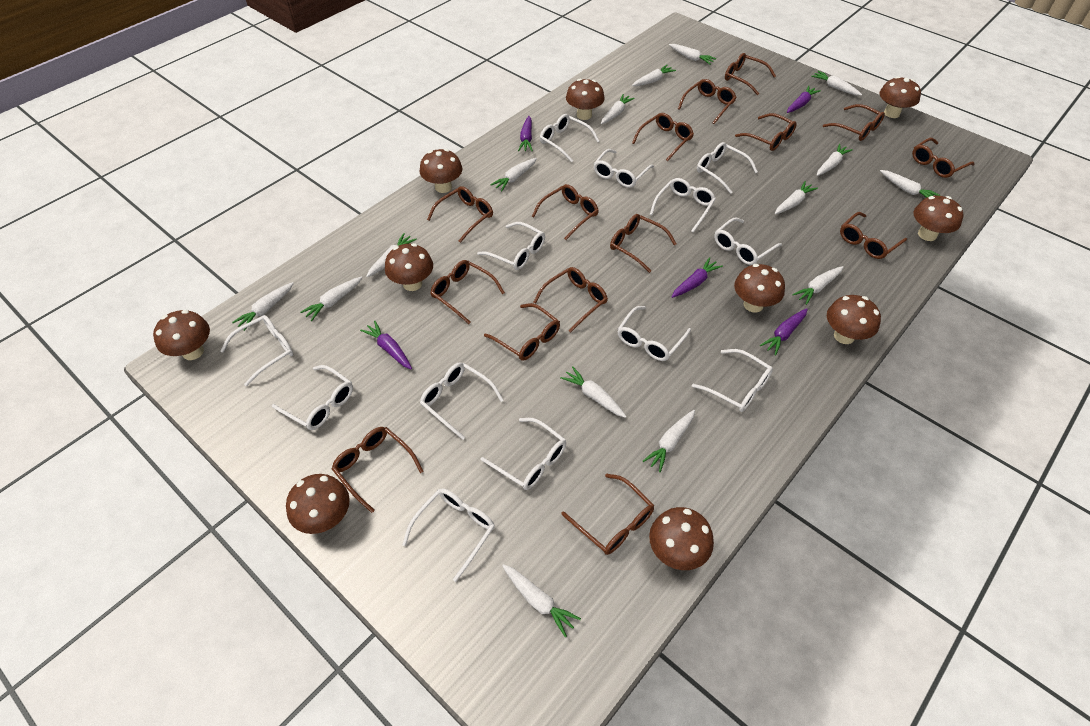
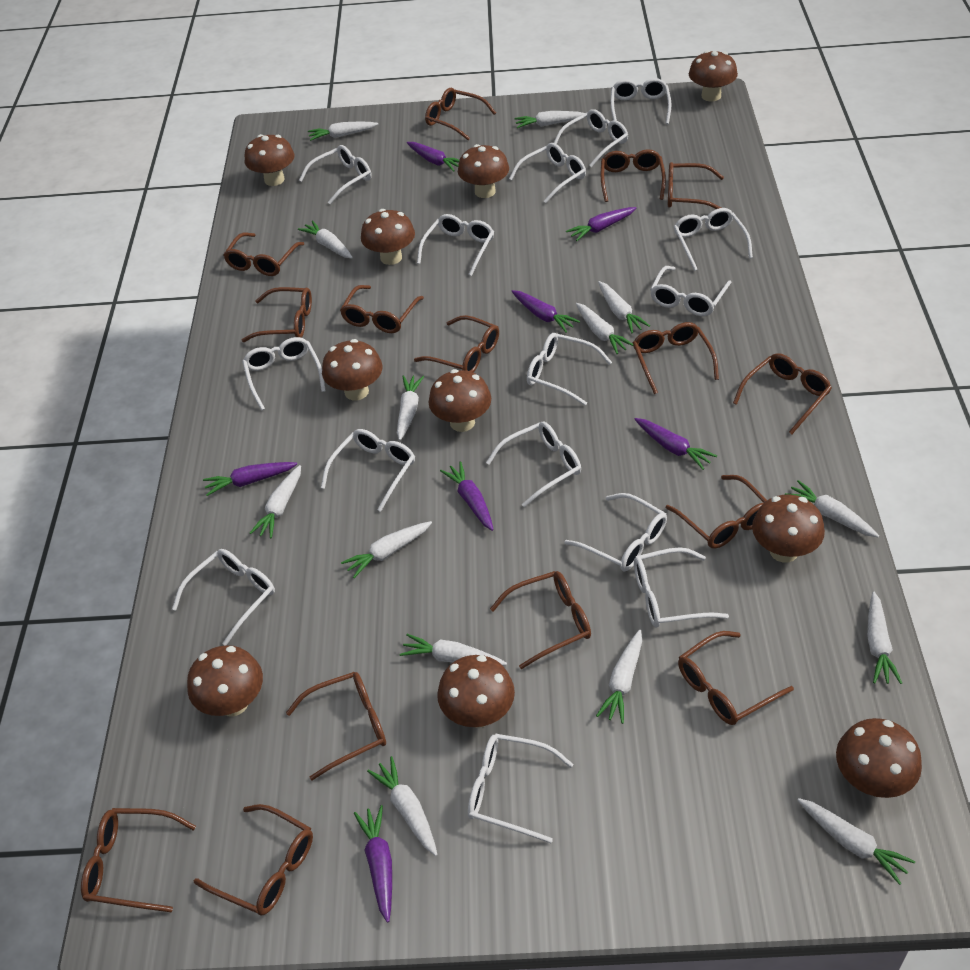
purple carrot: [360,321,412,369] [518,116,533,152] [672,257,723,298] [760,308,808,356] [787,86,821,113] = 5 -> [203,462,297,496] [354,805,392,923] [407,142,459,172] [440,461,494,531] [511,290,580,333] [566,207,636,241] [635,418,717,470] = 7
white carrot: [232,282,294,331] [300,276,362,321] [366,233,417,277] [490,158,537,191] [502,564,581,637] [560,367,627,418] [601,94,635,124] [632,65,676,86] [643,410,695,472] [669,44,716,64] [775,181,818,214] [792,266,843,305] [811,71,862,96] [817,144,853,176] [880,170,941,198] = 15 -> [250,465,301,538] [298,220,353,259] [308,122,378,141] [341,521,432,578] [367,756,438,856] [397,375,424,440] [400,634,507,666] [514,111,585,128] [576,303,633,354] [596,630,642,724] [598,281,650,334] [785,480,879,537] [797,798,915,885] [867,592,902,684] = 14
white glasses: [220,315,294,386] [272,365,353,430] [402,488,495,582] [420,362,504,440] [477,222,545,270] [480,418,566,490] [540,114,599,162] [594,149,654,188] [618,306,691,361] [650,178,716,233] [692,349,773,412] [697,142,758,194] [714,217,782,265] = 13 -> [172,549,275,646] [242,337,326,410] [299,145,372,204] [321,429,415,512] [417,214,494,276] [468,734,573,843] [486,422,581,507] [509,143,586,203] [527,333,612,406] [554,109,628,167] [564,493,667,572] [611,78,671,124] [634,547,729,627] [650,266,731,316] [674,208,753,271] = 15

